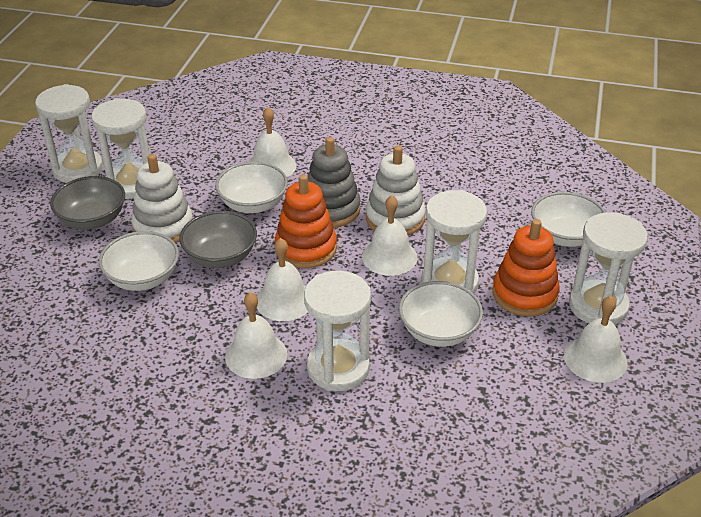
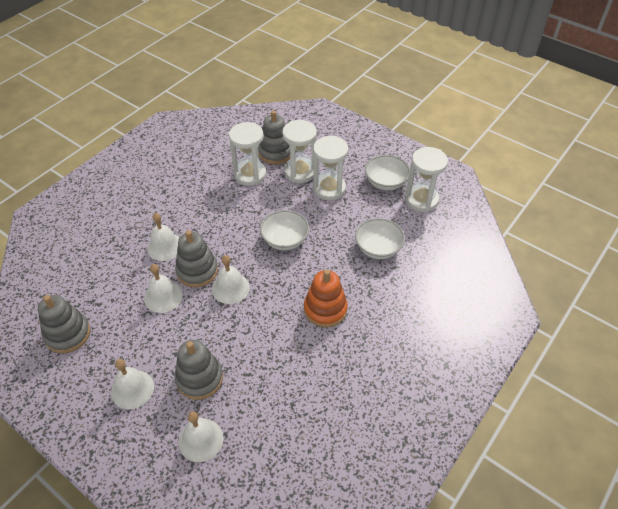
grey bowl: [50,176,125,229] [180,211,257,268] = 2 -> none = 0
grey stacking toy: [307,137,361,228] = 1 -> [38,295,90,353] [175,230,218,288] [175,340,223,400] [258,110,290,164] = 4
orange stacking toy: [275,174,337,268] [492,219,560,317] = 2 -> [304,270,348,327] = 1
white bowl: [99,231,179,291] [215,162,288,213] [399,281,483,347] [531,192,606,247] = 4 -> [260,210,309,250] [355,218,405,259] [365,155,410,190] = 3
white hourglass: [35,84,103,183] [91,98,150,199] [304,271,371,391] [421,190,487,294] [569,212,648,325] = 5 -> [229,122,266,186] [282,120,317,183] [313,136,348,200] [405,147,448,212] = 4
white stacking toy: [131,154,193,243] [366,145,426,235] = 2 -> none = 0

